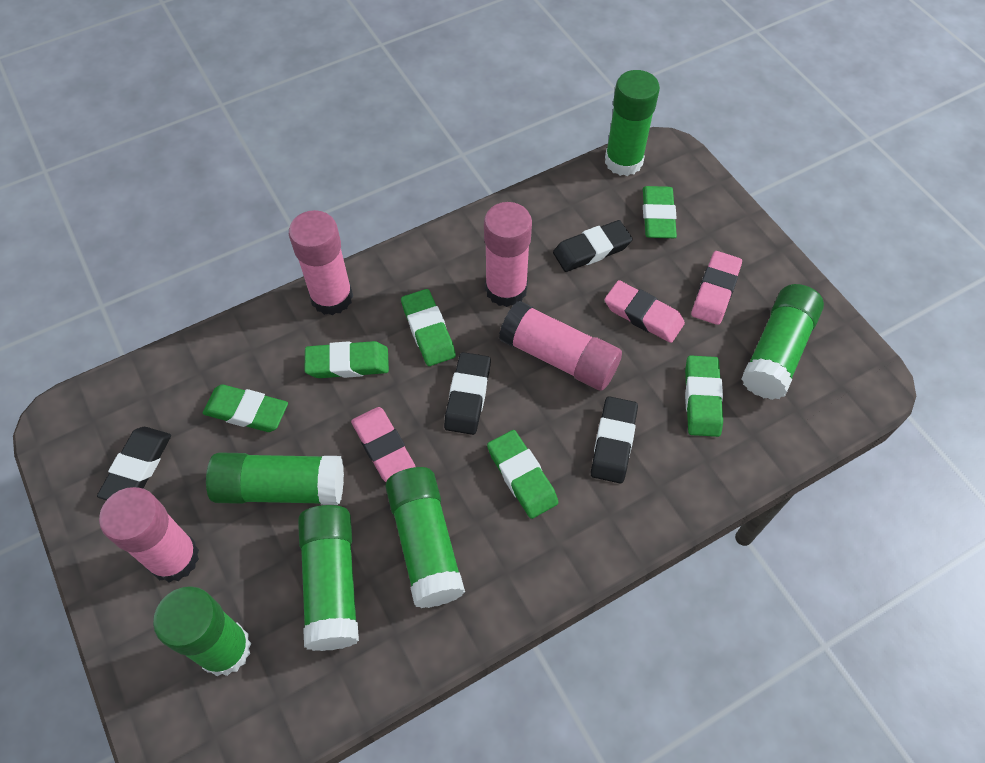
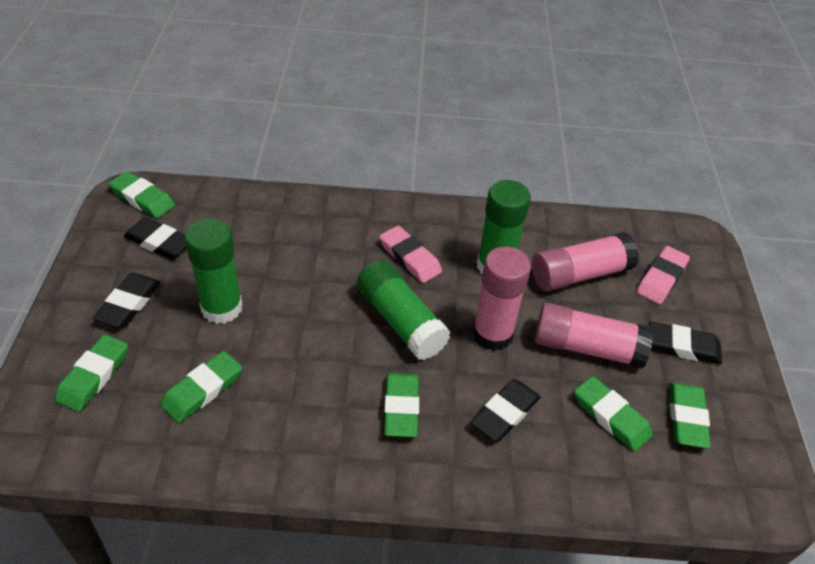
green glue stick: [153,586,251,676] [206,452,344,505] [298,505,359,651] [385,467,465,608] [605,70,660,176] [741,284,824,400] = 6 -> [185,218,242,324] [357,260,451,360] [477,180,531,274] = 3
pink eraser: [351,407,416,482] [605,280,685,343] [691,251,742,325] = 3 -> [379,226,442,283] [636,246,690,304] = 2
pink glue stick: [99,487,199,582] [289,210,353,315] [484,202,532,307] [499,301,622,391] = 4 -> [472,246,531,351] [532,232,639,291] [535,303,654,368] = 3

